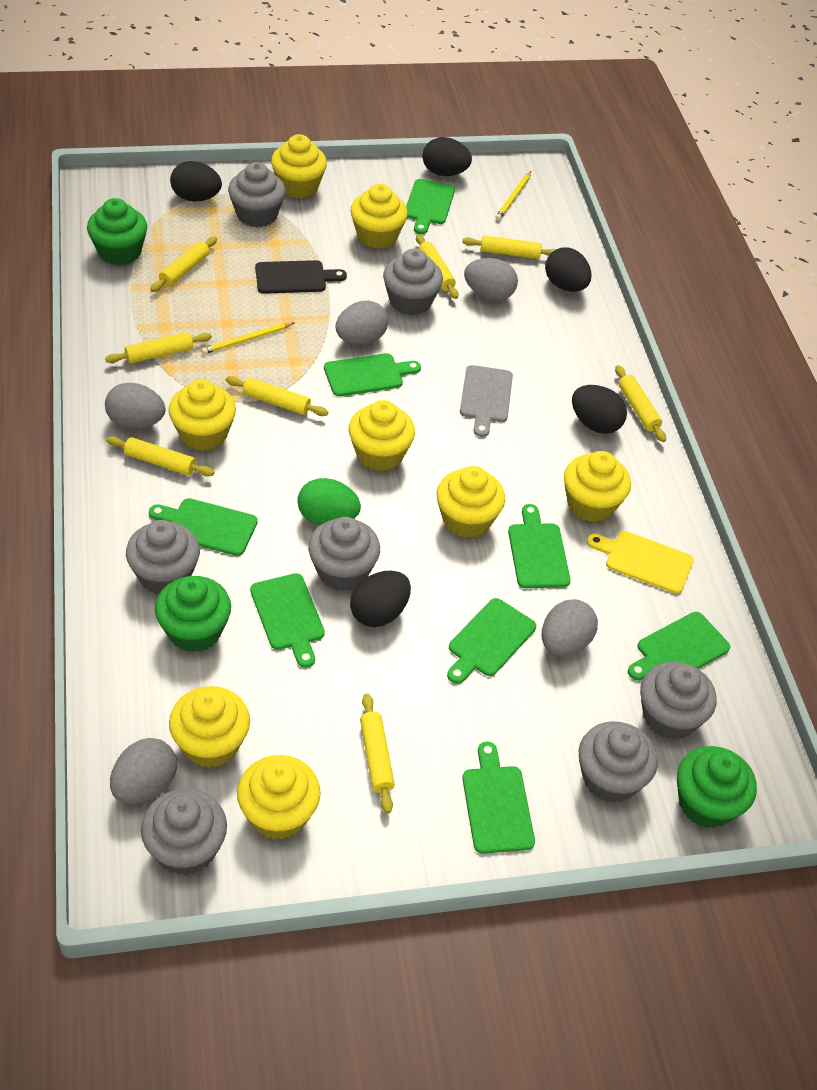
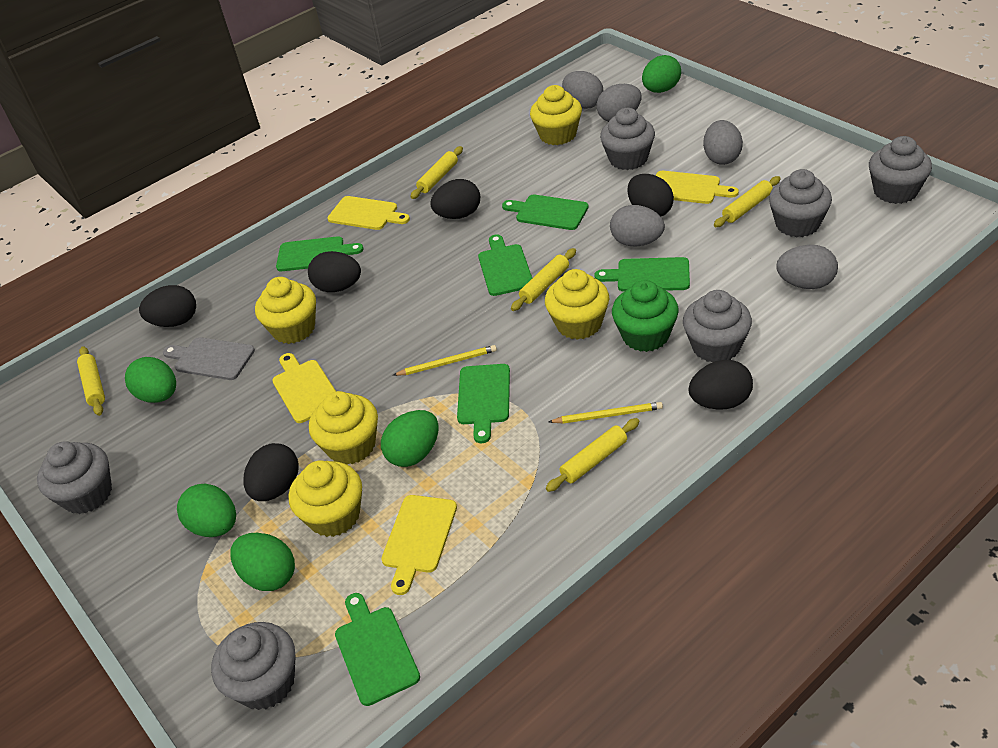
black cutting board: [255,260,347,294] = 1 -> none = 0
black egg: [170,161,222,202] [350,571,411,627] [422,137,472,176] [545,247,592,292] [572,385,627,434] = 5 -> [139,285,196,327] [244,443,299,501] [308,251,361,292] [430,179,480,219] [627,174,674,217] [688,360,753,410] = 6
green cupcake: [87,198,147,265] [155,576,231,652] [677,746,757,828] = 3 -> [612,280,679,352] = 1
green cutting board: [149,498,258,556] [250,573,325,668] [324,353,421,397] [406,179,455,234] [447,598,536,684] [462,742,535,854] [508,504,571,588] [628,612,730,680] = 8 -> [276,236,364,271] [335,593,420,706] [457,364,510,443] [478,234,532,296] [502,195,589,230] [594,257,690,292] = 6
green egg: [297,478,361,526] = 1 -> [125,357,176,403] [177,484,236,537] [230,533,295,591] [381,410,438,467] [642,55,681,93] = 5
grey cupcake: [126,520,200,594] [141,789,227,875] [228,162,285,227] [308,517,380,591] [383,248,443,315] [578,721,658,803] [640,662,717,740] = 7 -> [37,441,112,514] [211,622,296,710] [600,108,655,170] [683,290,752,363] [769,169,832,237] [869,136,932,204] = 6
yellow cupcake: [168,379,236,451] [169,686,250,768] [237,755,321,840] [271,134,327,199] [349,400,415,471] [350,184,408,249] [436,466,505,538] [564,451,631,522] = 8 -> [255,277,316,344] [289,460,362,537] [309,391,378,464] [530,85,582,145] [545,269,609,340] = 5
yellow cutting board: [587,531,694,594] = 1 -> [272,353,336,423] [327,196,410,230] [381,495,457,595] [656,171,739,204] = 4
yellow rolling pin: [105,332,212,364] [106,436,214,477] [151,236,217,292] [226,376,328,416] [360,693,395,813] [416,234,459,299] [462,235,556,259] [615,365,666,442] = 8 -> [77,346,105,416] [410,146,463,199] [511,248,576,311] [546,418,640,492] [714,176,781,227] = 5

